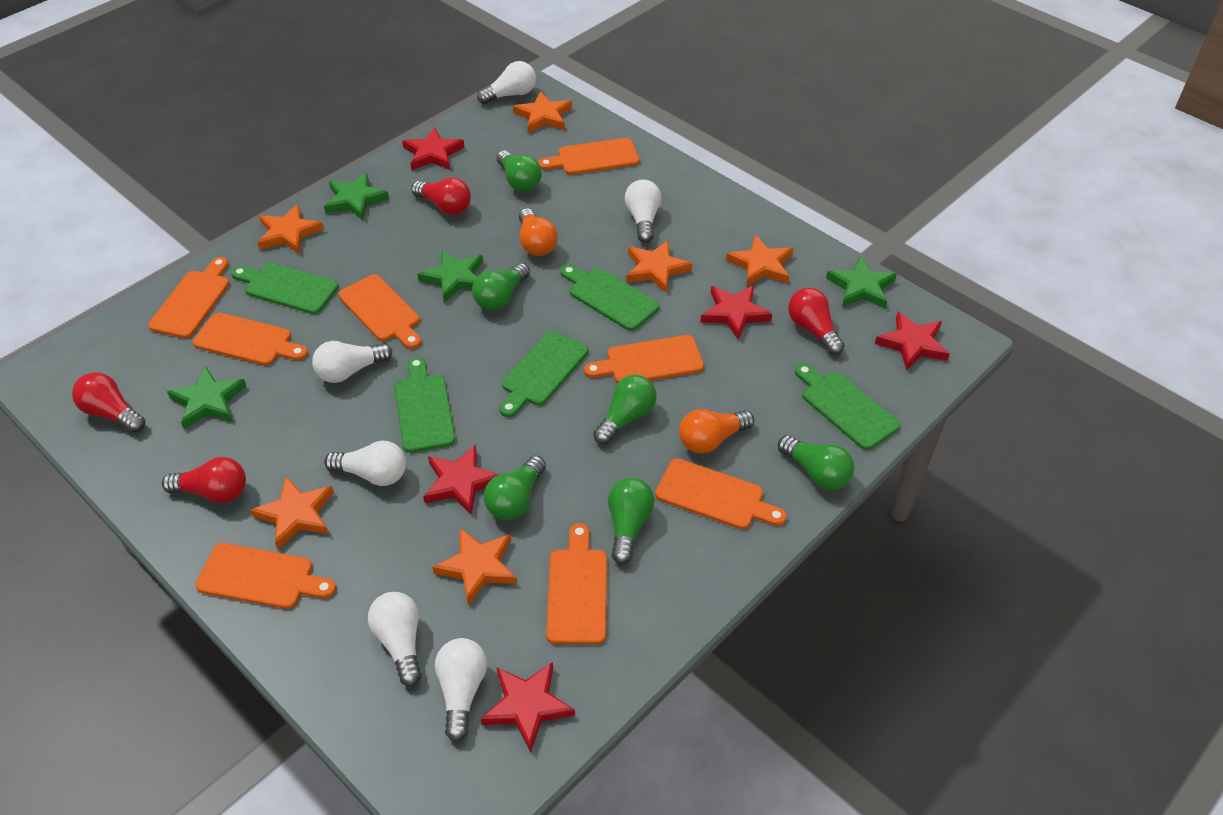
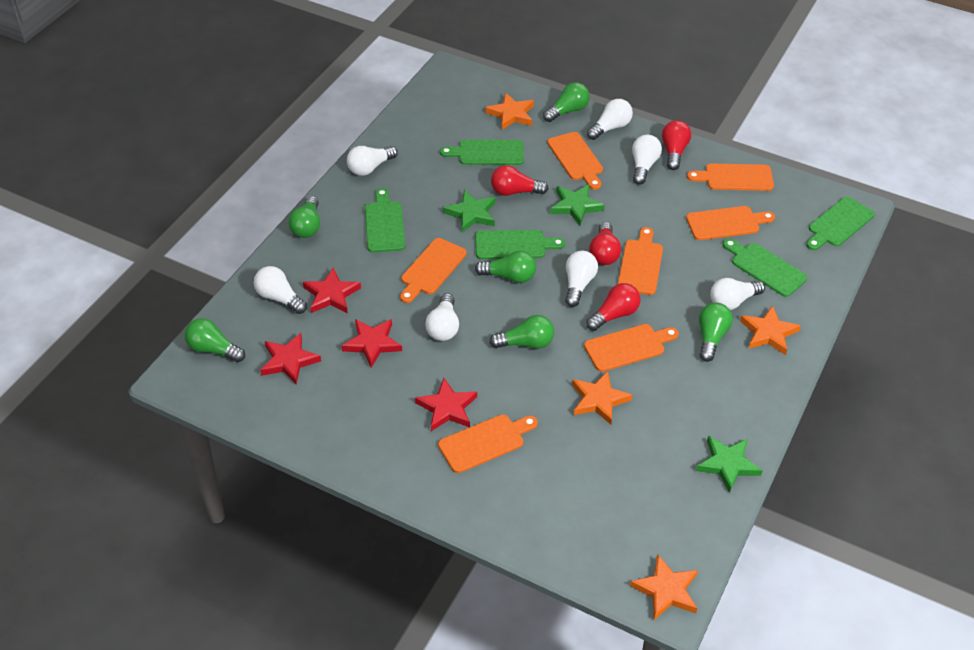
green star: [167,366,247,429] [324,172,389,220] [418,249,483,303] [826,256,897,309] = 4 -> [443,190,496,233] [550,184,605,225] [696,436,763,493] = 3
orange cutting board: [148,257,230,338] [193,313,308,365] [195,543,336,609] [338,274,421,349] [538,138,639,175] [546,523,607,644] [584,335,704,383] [655,458,787,529] = 8 -> [400,238,467,303] [438,414,538,473] [547,132,603,190] [584,324,679,372] [618,227,663,295] [686,206,775,240] [687,163,774,191] = 7
orange light bulb: [519,208,558,256] [679,409,754,454] = 2 -> none = 0
orange star: [250,476,334,549] [257,204,324,254] [432,528,517,606] [513,91,572,133] [626,240,692,293] [726,235,793,287] = 6 -> [485,93,534,130] [572,371,632,425] [630,554,698,620] [740,305,801,355] = 4
red star: [402,127,465,170] [423,444,500,515] [481,662,575,752] [701,285,772,340] [875,312,950,371] = 5 -> [260,333,321,384] [303,267,361,313] [342,319,402,368] [415,378,477,431] = 4
white light bulb: [312,341,392,383] [324,441,406,486] [368,592,422,686] [435,638,487,742] [477,61,536,104] [625,179,661,243] = 6 -> [254,266,307,314] [347,146,398,176] [425,293,459,341] [565,251,598,307] [587,99,633,140] [632,135,662,185] [710,278,765,310] = 7

